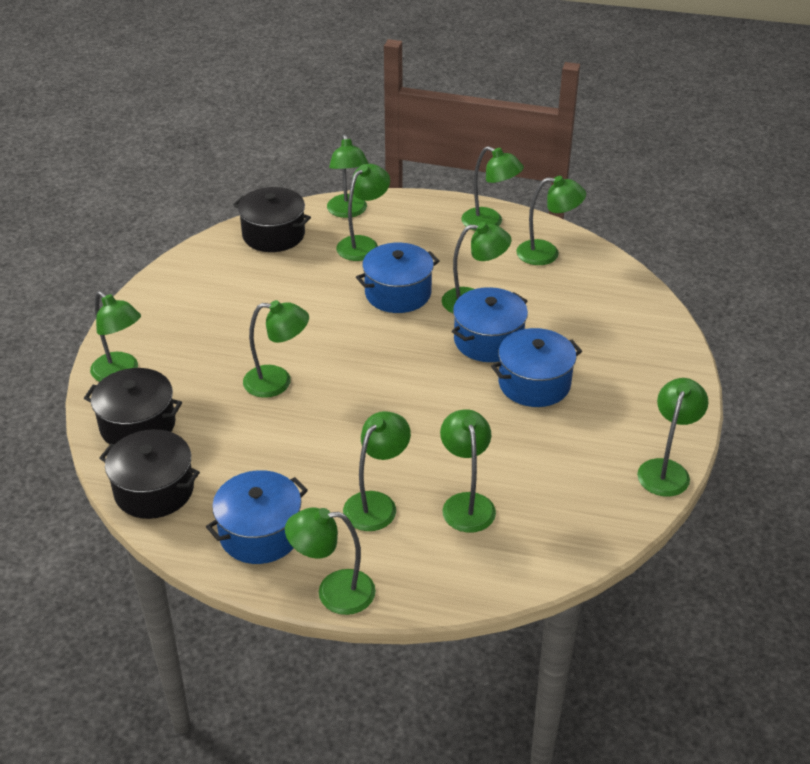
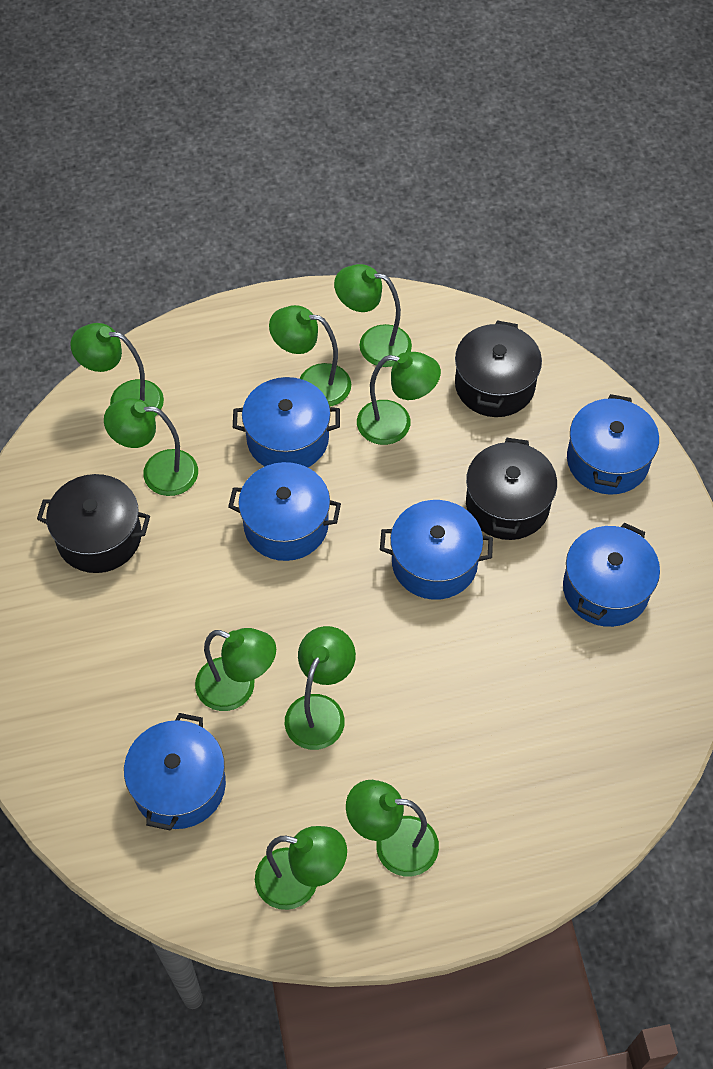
blue pot: [206,470,308,564] [356,243,440,313] [452,287,528,362] [491,328,582,407] = 4 -> [124,713,226,831] [228,462,341,561] [233,377,340,467] [380,500,493,600] [563,523,660,627] [567,394,659,495] = 6
green lamp: [90,291,141,382] [243,300,309,398] [285,508,376,615] [327,134,368,218] [336,164,390,261] [343,411,411,531] [440,409,496,533] [442,222,512,313] [461,146,524,231] [516,176,586,265] [637,378,708,497] = 11 -> [70,323,164,416] [104,398,198,496] [195,628,276,711] [255,826,347,910] [269,305,351,407] [285,626,356,750] [334,264,412,367] [346,780,439,876] [357,352,441,445] = 9

